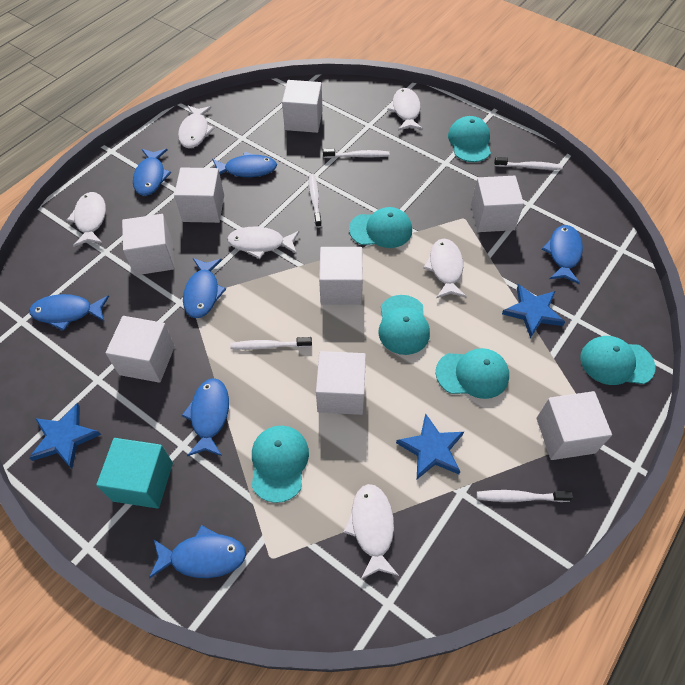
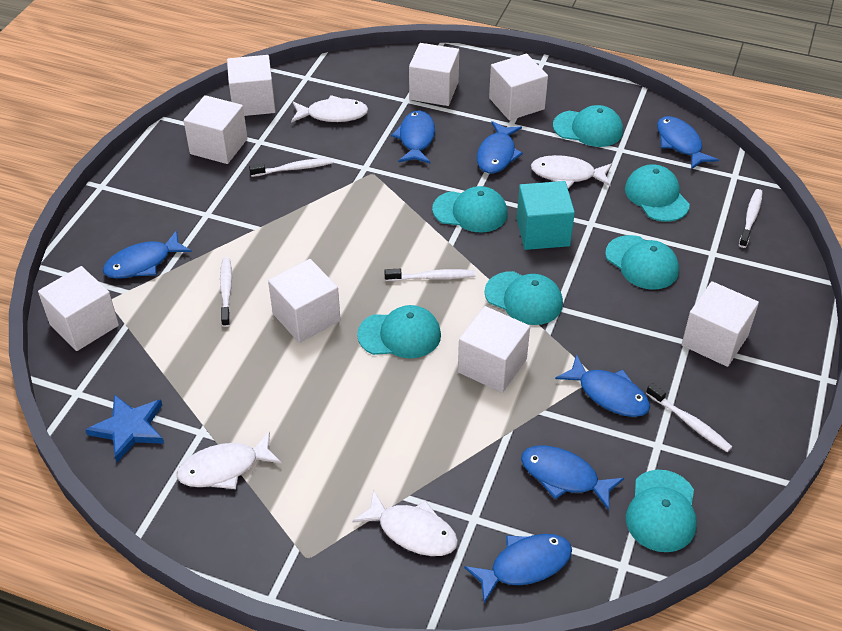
blue star: [29,403,101,469] [396,414,464,479] [502,284,565,338] = 3 -> [85,395,164,462] = 1
turquoise cap: [251,426,309,503] [349,207,412,248] [378,295,430,355] [436,348,509,399] [448,116,491,162] [580,336,655,385] = 6 -> [357,305,441,358] [432,186,508,233] [484,271,563,325] [553,105,623,147] [605,235,679,290] [625,164,690,222] [626,470,697,552] = 7
white fish: [67,192,106,247] [178,105,215,148] [227,227,299,259] [343,484,399,580] [387,88,423,131] [423,239,467,298] = 6 -> [177,432,282,489] [291,95,369,123] [352,489,458,556] [531,155,612,189] = 4

